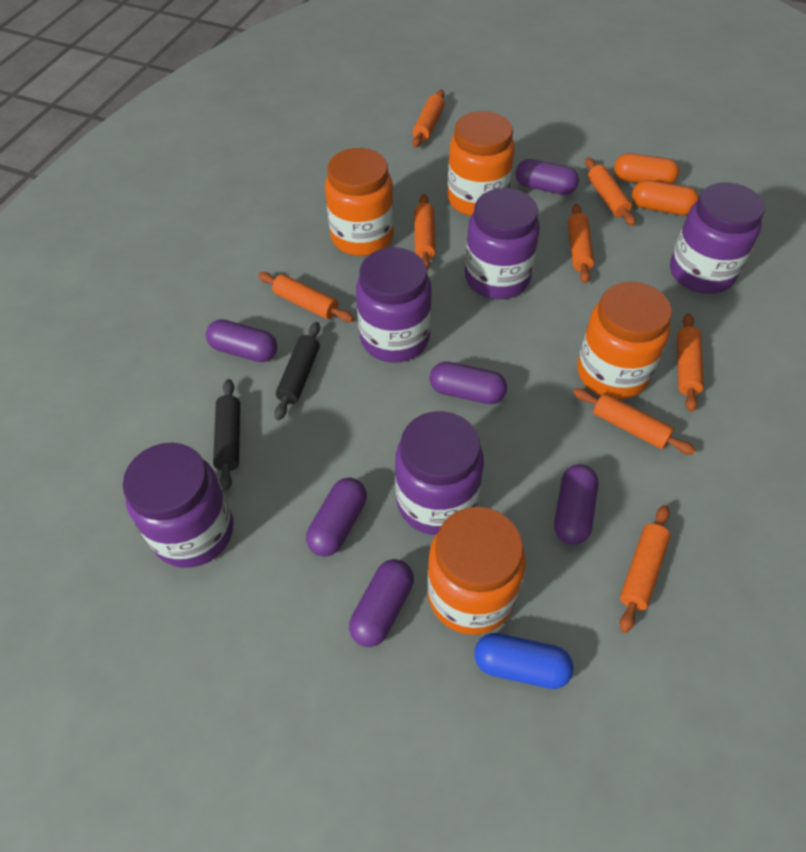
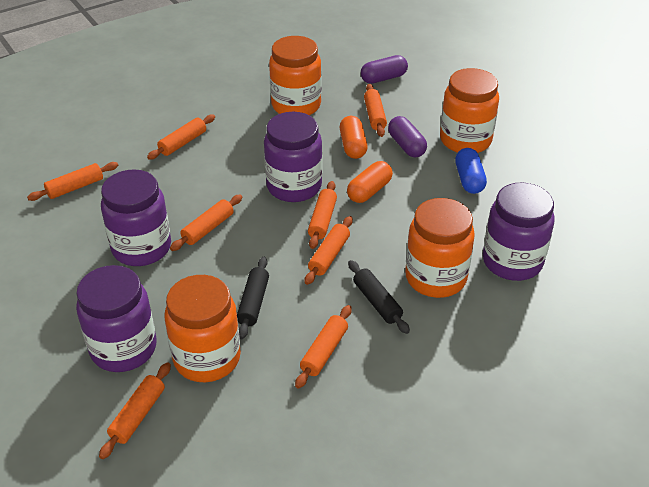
purple capsule: [206,320,277,362] [306,478,367,557] [349,559,414,647] [429,362,507,404] [515,159,579,195] [554,464,598,545] = 6 -> [361,55,408,84] [388,116,427,158] = 2
purple jar: [122,443,233,568] [356,247,432,362] [395,411,484,535] [465,188,540,299] [670,182,765,294] = 5 -> [76,265,157,372] [101,169,171,266] [264,112,322,202] [483,183,555,281] = 4

